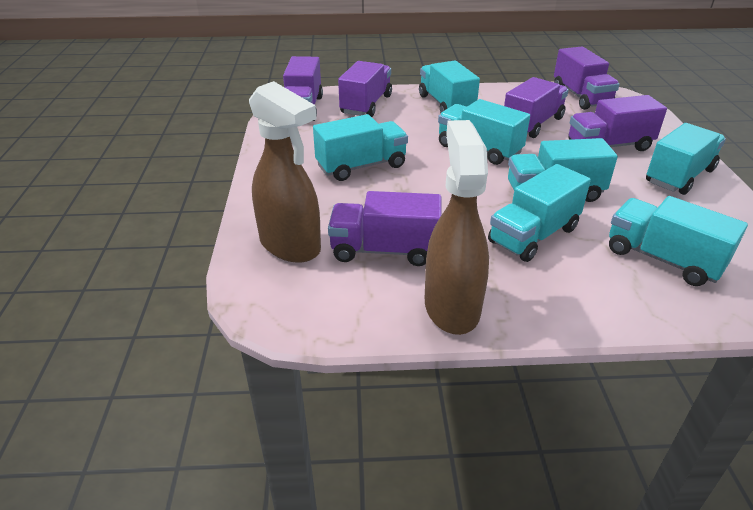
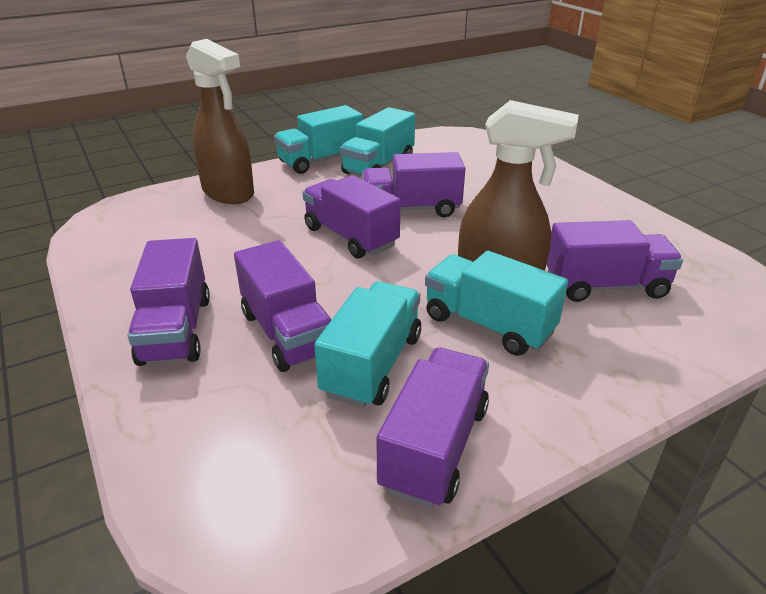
turquoise truck: [313,114,408,181] [419,61,480,113] [438,99,530,165] [488,164,591,262] [508,138,618,202] [609,196,748,286] [646,123,726,195] = 7 -> [274,105,363,174] [314,281,421,408] [340,107,415,176] [425,251,568,356] = 4

